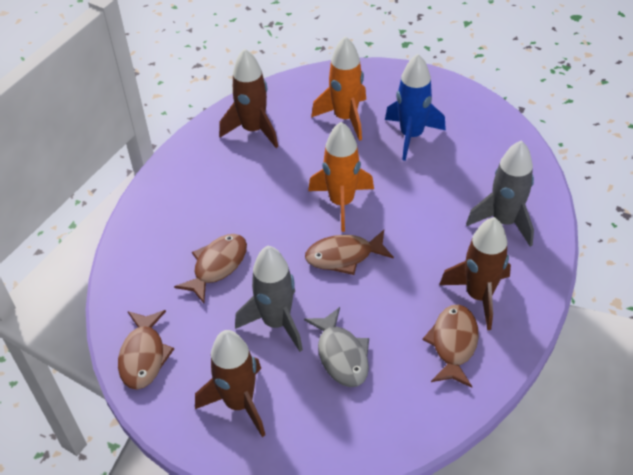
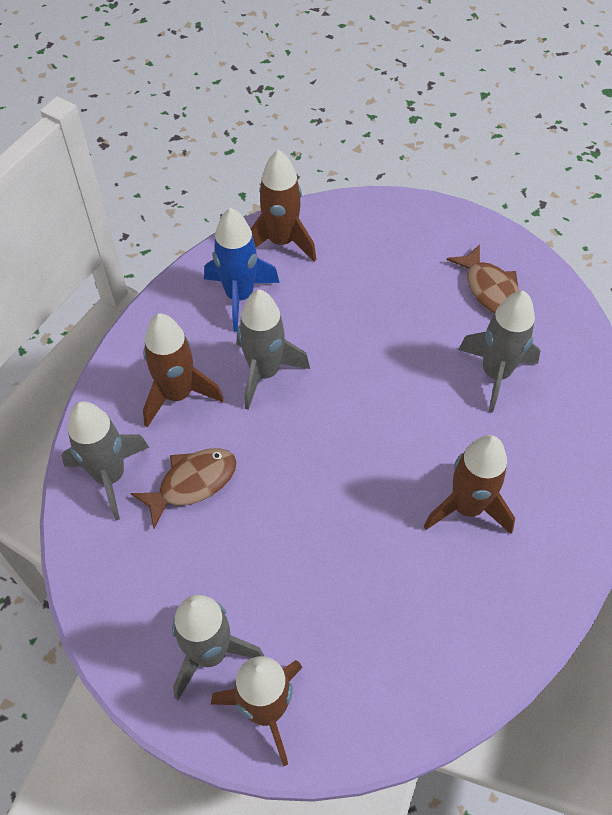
brown fish: [118,310,174,390] [174,234,247,303] [305,230,394,275] [423,305,479,388] = 4 -> [131,448,236,529] [447,244,520,313] = 2
brown rocket: [195,330,265,437] [219,48,278,148] [439,217,511,330] = 3 -> [143,313,224,427] [211,656,303,766] [251,150,317,262] [424,435,515,534] = 4
grey fish: [304,307,369,387] = 1 -> none = 0
grey rocket: [235,246,303,352] [466,140,534,247] = 2 -> [61,401,149,520] [172,595,264,700] [237,290,310,410] [458,291,540,413] = 4
orange rocket: [308,122,374,232] [311,36,366,141] = 2 -> none = 0

